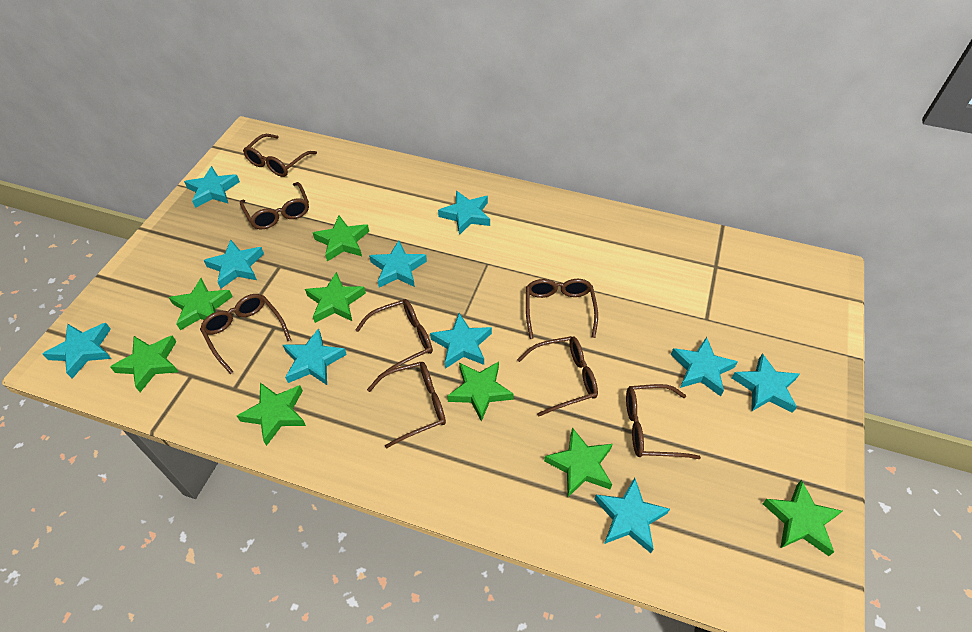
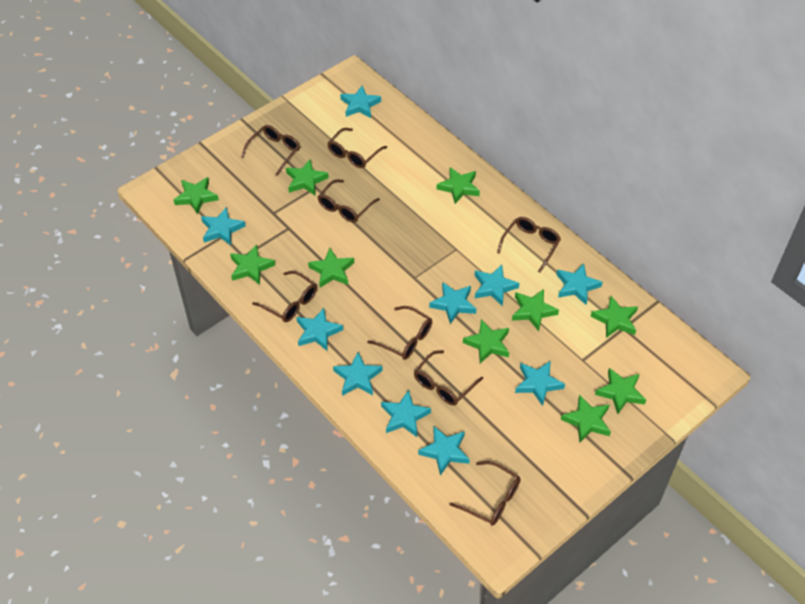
green star: [110,335,178,392] [168,278,233,330] [237,383,306,446] [305,272,366,323] [313,216,369,262] [447,362,514,422] [544,427,613,497] [762,480,842,556] = 8 -> [174,177,219,214] [230,244,275,285] [286,160,329,195] [308,248,354,288] [437,167,480,204] [463,320,509,363] [512,289,559,331] [561,395,611,443] [590,296,638,338] [595,368,646,414] = 10

